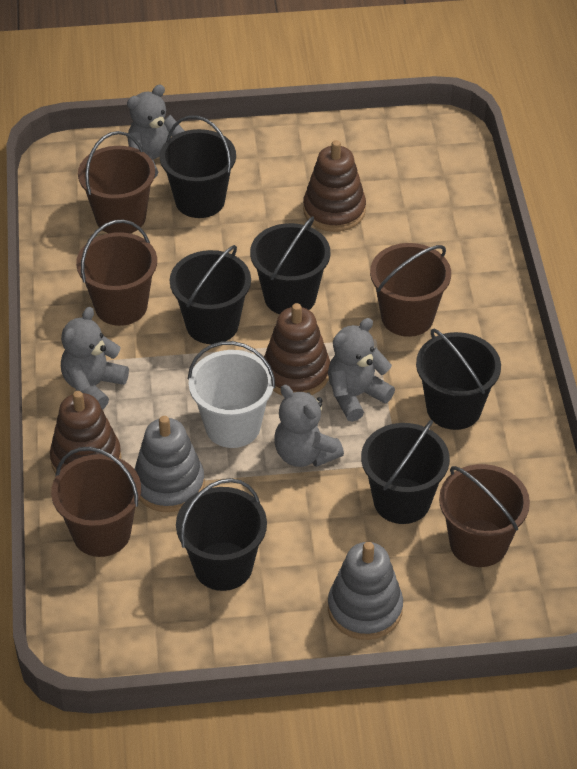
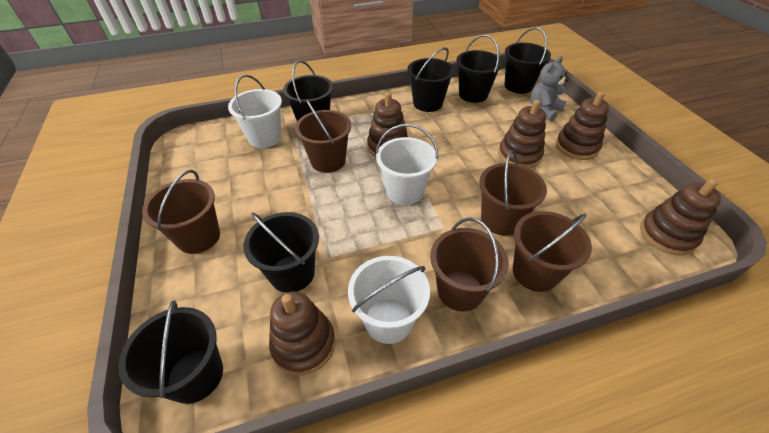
brown stacking toy: [50,391,121,474] [264,303,330,396] [303,140,366,232] = 3 -> [269,292,336,376] [367,92,408,158] [498,100,546,168] [556,92,609,160] [640,178,721,255] = 5
grey stacking toy: [135,416,205,512] [328,542,403,640] = 2 -> none = 0
grey teddy bear: [61,307,129,410] [127,85,184,178] [274,385,344,467] [328,318,395,422] = 4 -> [531,56,568,121] = 1
white bucket: [188,341,275,448] = 1 -> [228,75,282,148] [348,256,430,344] [375,124,438,205] = 3

